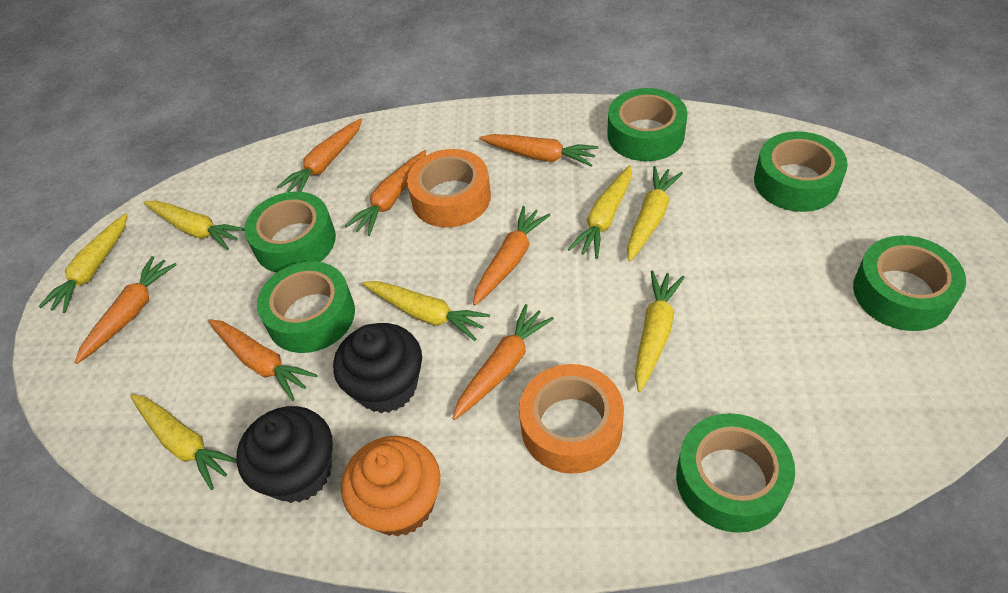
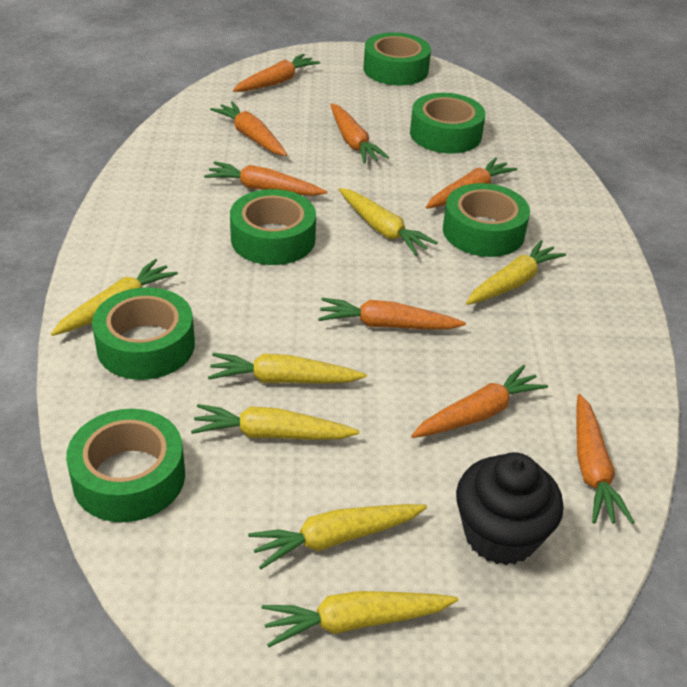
black cupcake: [237,406,333,503] [333,323,422,413] = 2 -> [456,452,564,565] = 1
orange carrot: [74,256,177,364] [208,319,317,401] [277,119,362,192] [345,150,426,236] [452,304,554,420] [473,206,550,306] [479,134,598,166] = 7 -> [204,161,327,196] [210,101,287,156] [233,54,320,92] [318,297,466,329] [330,103,389,164] [411,365,548,438] [426,157,517,209] [576,394,635,524] = 8
orange cupcake: [341,436,440,537] = 1 -> none = 0
orange tape: [407,149,491,228] [519,364,624,474] = 2 -> none = 0

